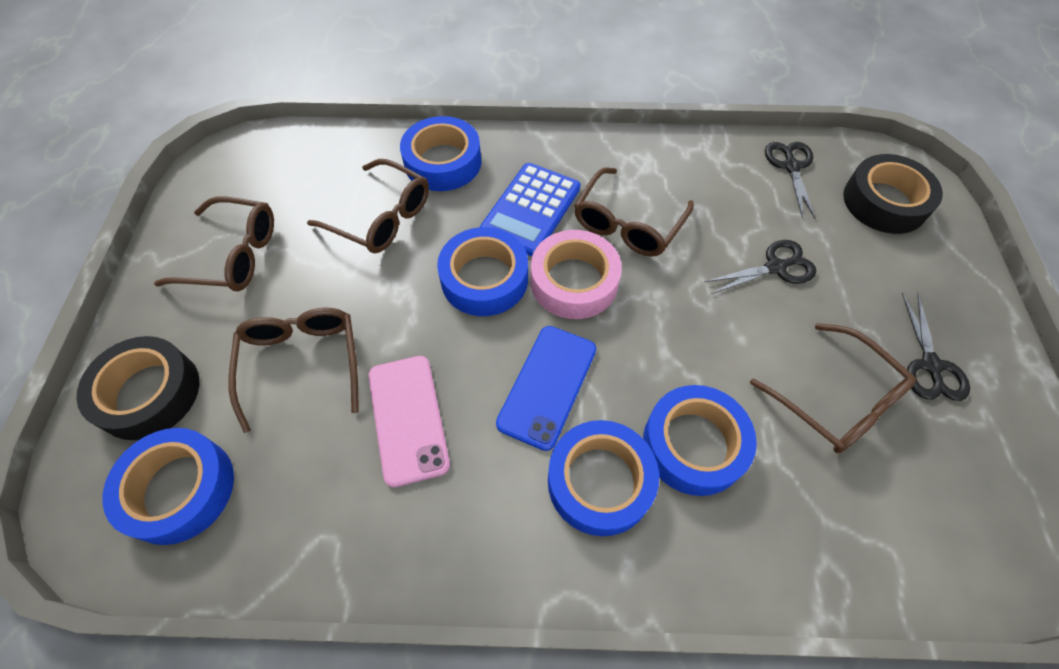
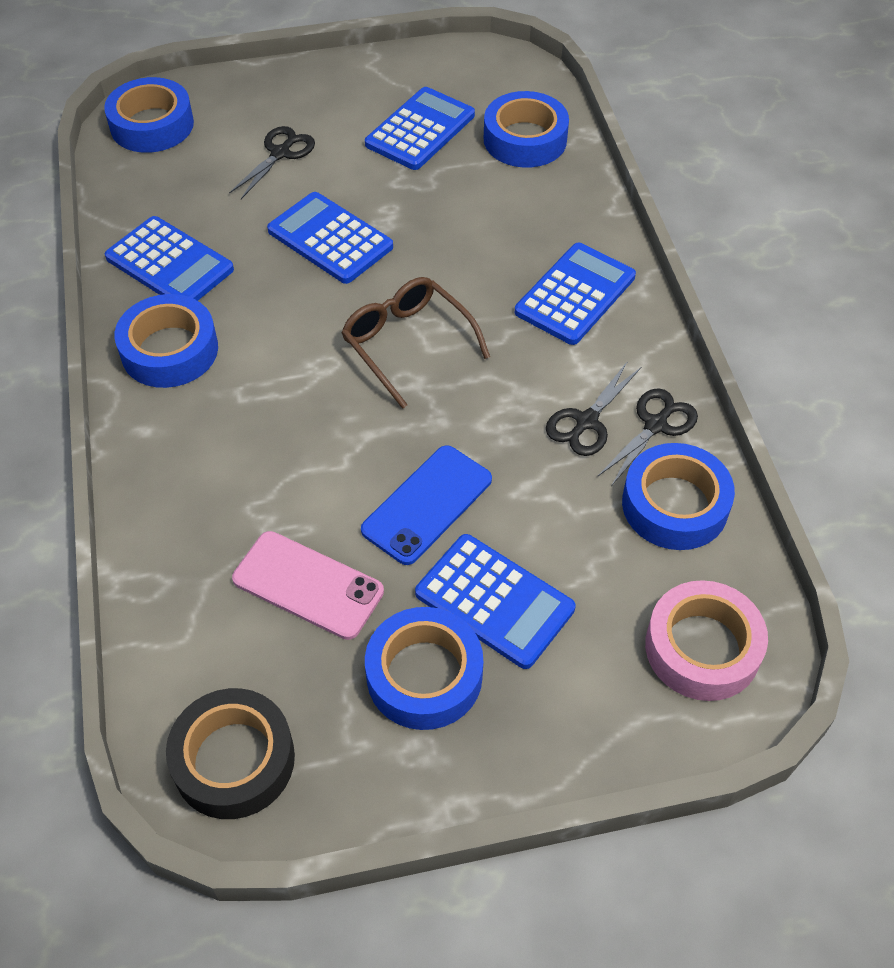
black tape: [77,336,200,440] [843,154,943,234] = 2 -> [166,688,295,819] = 1
blue calculator: [480,163,580,256] = 1 -> [105,216,234,301] [267,192,393,284] [365,87,475,170] [415,534,576,669] [515,243,636,345] = 5
brown glasses: [154,196,274,291] [228,308,359,433] [307,159,429,253] [574,167,694,257] [750,323,916,453] = 5 -> [341,277,490,409] = 1

